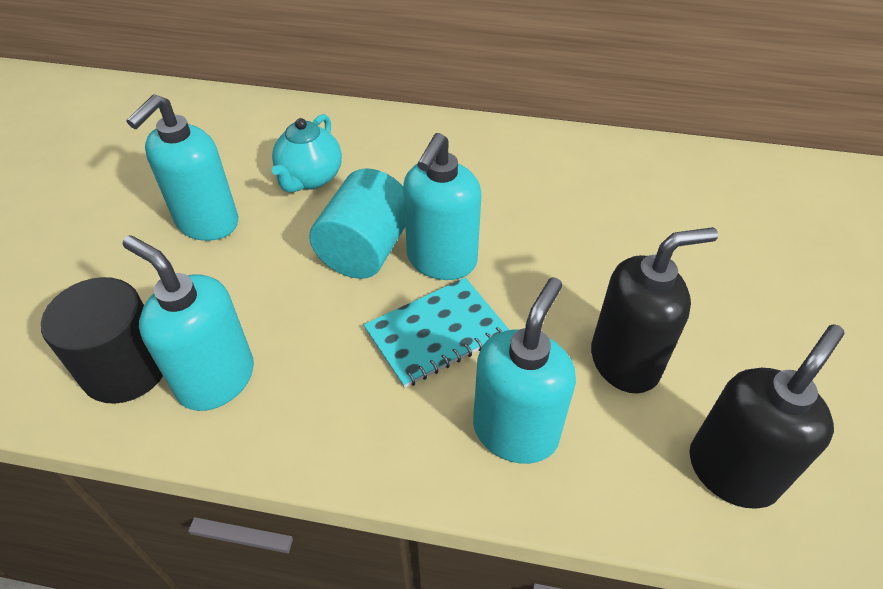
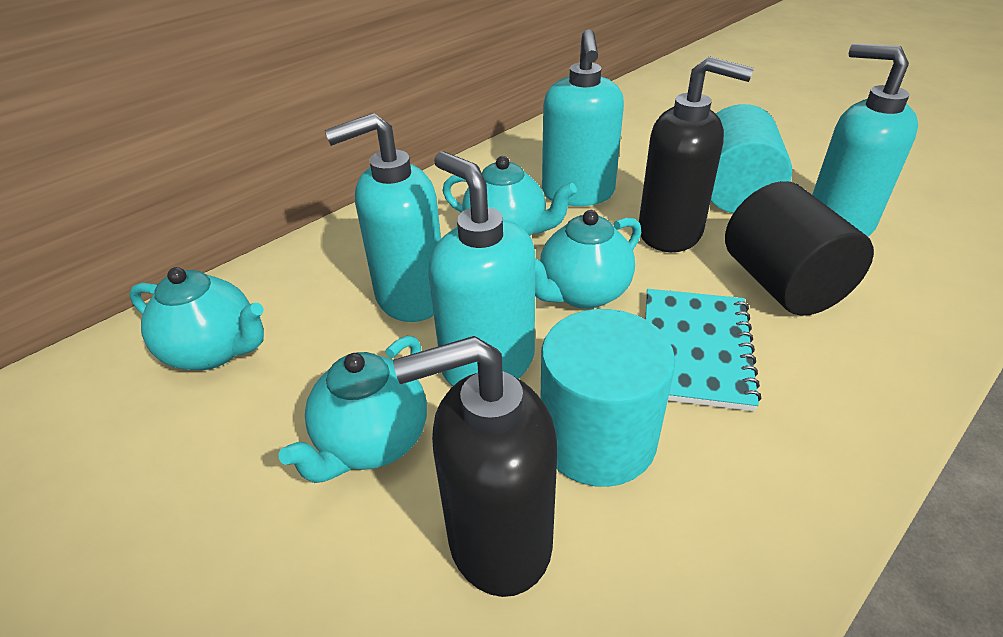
turquoise cylinder: [309,168,405,279] = 1 -> [540,309,675,487] [711,104,792,213] = 2
turquoise teapot: [272,114,342,193] = 1 -> [129,267,264,370] [279,336,427,483] [442,156,577,236] [535,210,641,309] = 4

